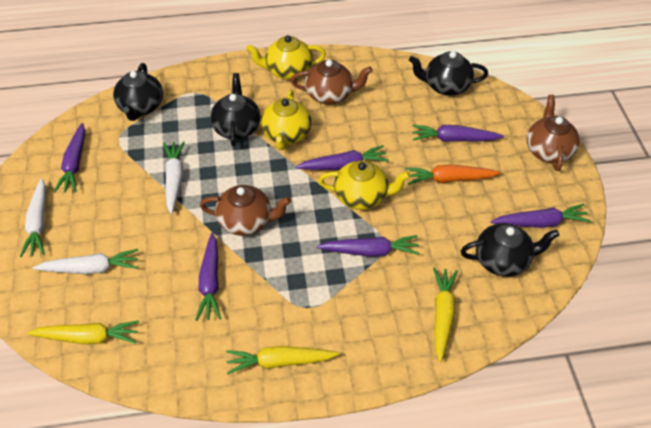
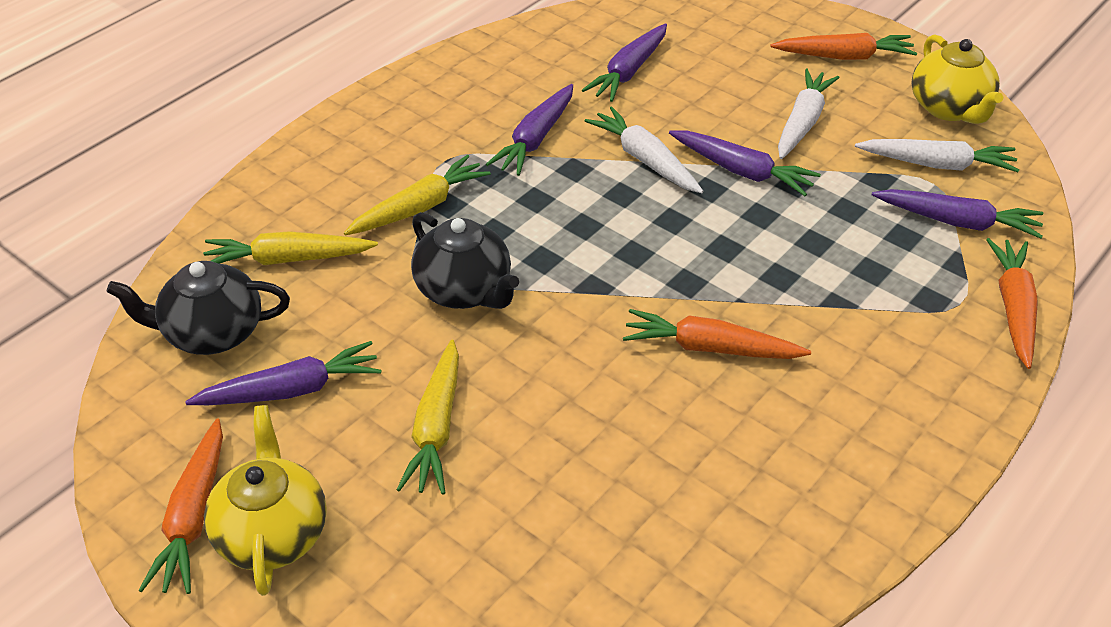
black teapot: [113,63,163,121] [210,73,261,147] [409,51,488,96] [461,223,559,277] = 4 -> [106,261,290,355] [411,212,519,309] = 2
brown teapot: [200,185,291,236] [291,60,373,104] [527,95,580,171] = 3 -> none = 0
orange carrot: [405,165,501,185] = 1 -> [138,419,223,594] [623,309,811,359] [770,33,917,60] [986,238,1038,369] = 4
purple carrot: [54,123,85,193] [195,233,221,321] [295,145,389,170] [317,235,420,257] [412,125,504,142] [491,204,591,228] = 6 -> [185,341,382,405] [486,84,573,176] [582,23,667,102] [669,130,821,196] [872,189,1043,239] = 5
yellow teapot: [246,35,326,80] [261,89,312,150] [319,161,411,210] = 3 -> [204,405,327,596] [911,35,1003,124] = 2

